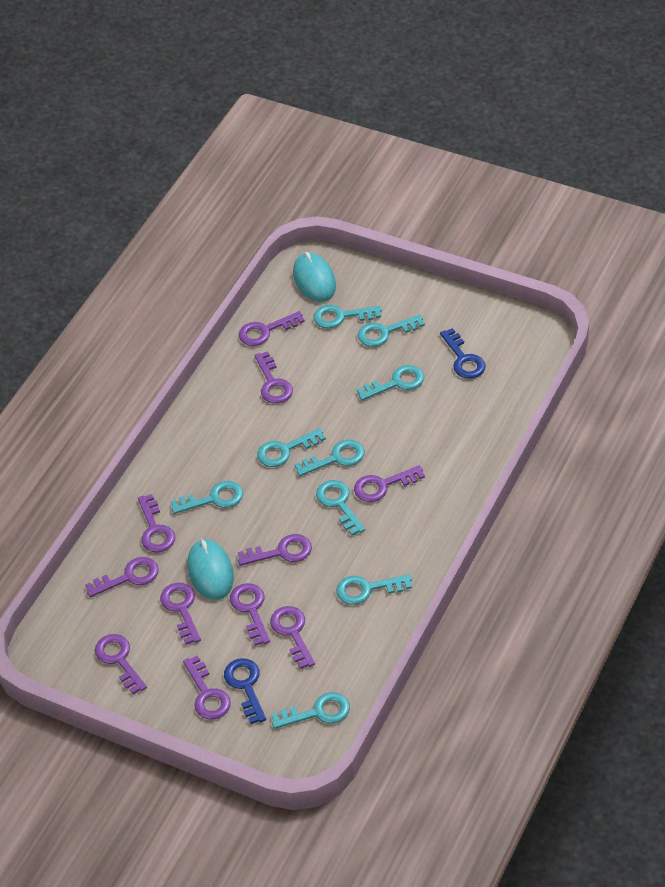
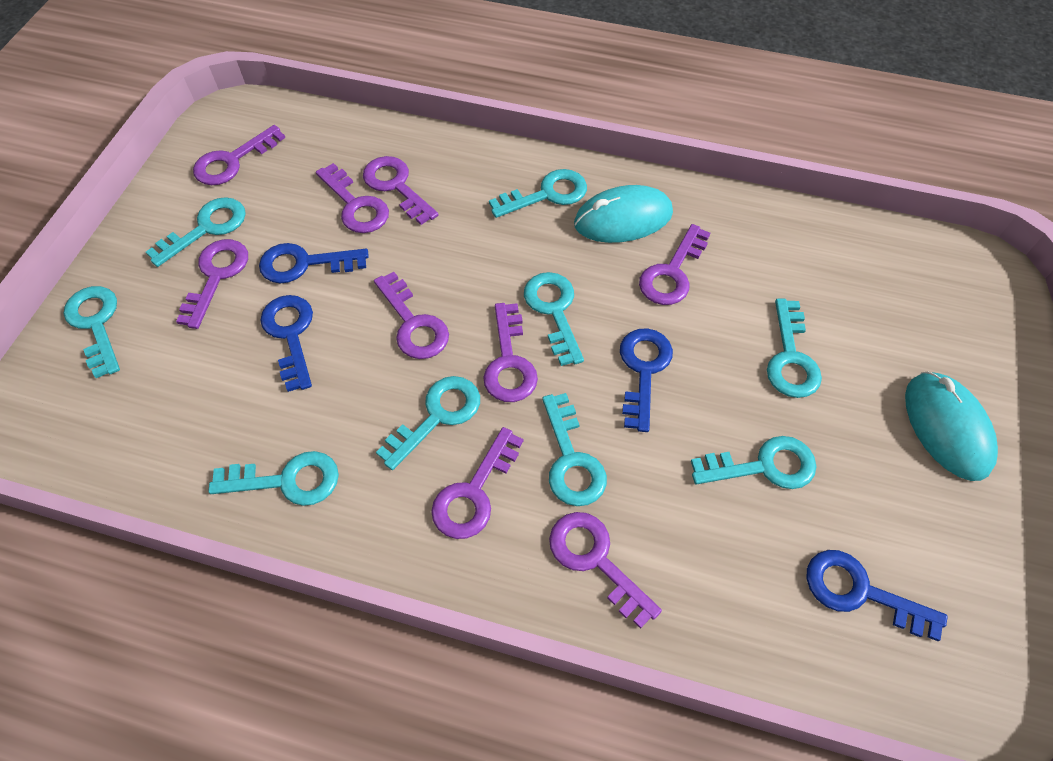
blue key: [224,658,266,724] [440,328,486,379] = 2 -> [259,243,369,283] [260,295,313,392] [620,328,673,432] [806,550,948,641] = 4
purple key: [85,557,159,597] [95,634,147,694] [138,494,175,552] [160,583,201,645] [183,655,231,719] [230,583,270,646] [238,534,312,566] [239,311,305,346] [254,351,293,404] [270,606,315,669] [354,465,425,502] = 11 -> [176,239,248,329] [193,125,285,185] [316,163,389,233] [363,156,438,225] [374,272,449,359] [431,427,523,539] [483,303,538,402] [549,512,662,629] [639,224,710,305] = 9

